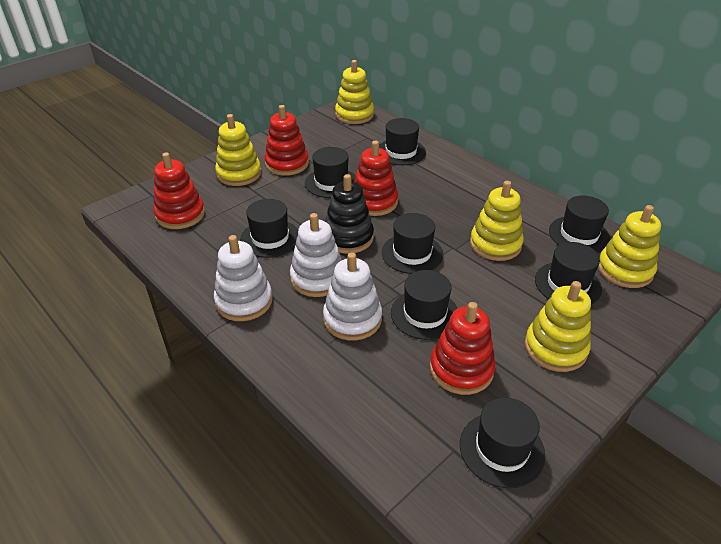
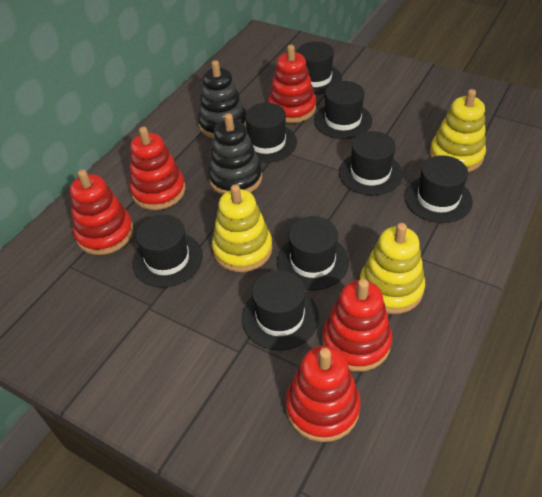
black stacking toy: [325,174,374,254] = 1 -> [198,60,247,138] [208,113,262,195] = 2
red stacking toy: [154,152,205,229] [265,105,309,176] [354,141,398,216] [430,302,496,395] = 4 -> [70,169,134,255] [130,127,186,210] [268,45,316,123] [286,346,361,442] [322,279,392,372] = 5
white stacking toy: [214,235,273,321] [290,213,342,297] [323,252,382,341] = 3 -> none = 0
yellow stacking toy: [215,114,261,186] [335,60,374,124] [470,181,523,261] [525,281,591,372] [598,205,661,288] = 5 -> [212,184,272,272] [360,223,425,314] [430,89,486,172] = 3

